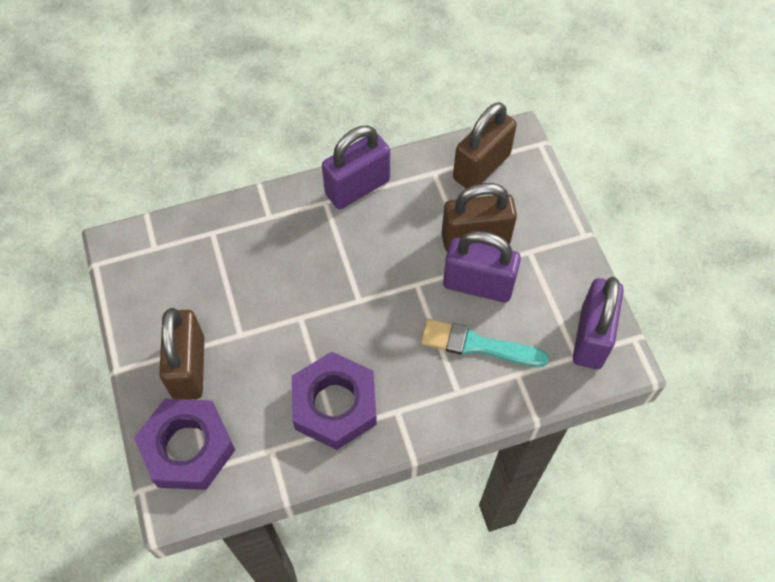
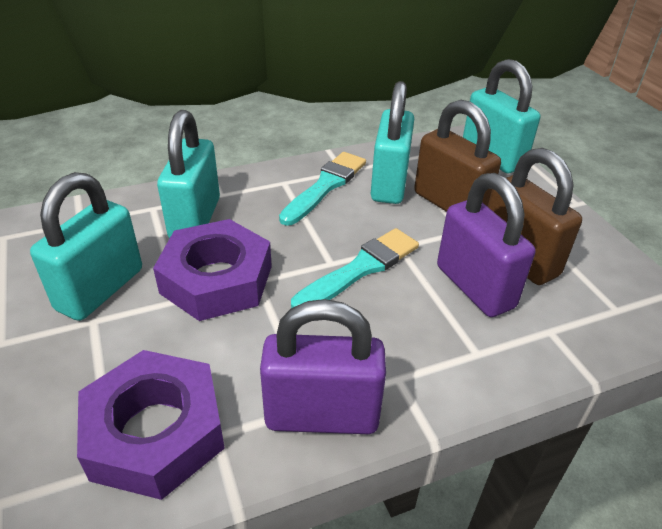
brown padlock: [159,308,204,400] [441,183,517,252] [453,102,517,189] = 3 -> [414,100,501,212] [488,148,582,285] = 2
purple padlock: [322,126,390,209] [443,231,521,302] [573,277,624,369] = 3 -> [260,299,386,434] [437,173,535,317] = 2
turquoise brush: [421,319,549,367] = 1 -> [279,152,366,226] [291,228,419,308] = 2
turquoise padlock: none = 0 -> [30,172,142,321] [157,110,220,238] [371,81,414,204] [463,59,540,174] = 4

